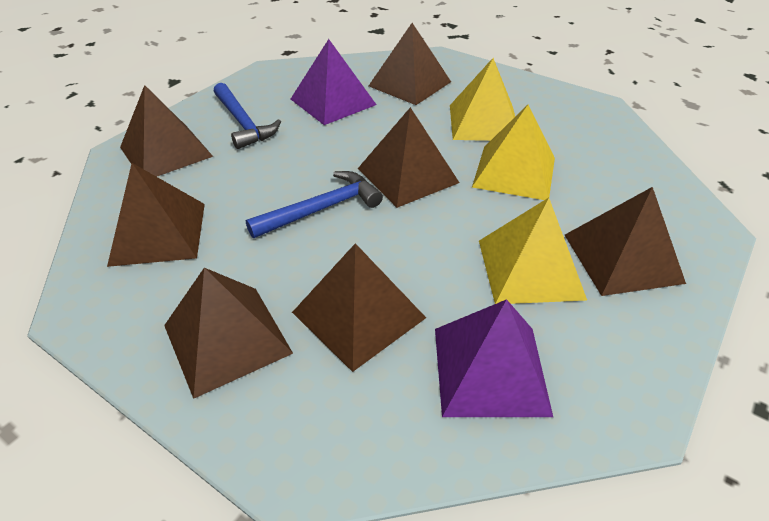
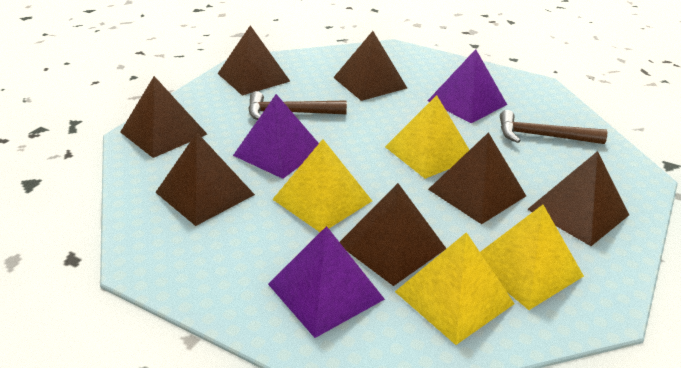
blue hammer: [214,83,281,149] [246,171,383,238] = 2 -> none = 0
brown hammer: none = 0 -> [248,91,347,120] [500,110,607,144] = 2
purple pyramid: [291,39,377,125] [435,299,553,417] = 2 -> [233,94,319,179] [268,226,385,338] [427,49,507,123] = 3
yellow pyramid: [450,58,515,141] [472,105,555,200] [479,198,587,304] = 3 -> [272,139,372,232] [385,95,469,179] [395,232,515,345] [480,205,584,310] = 4

